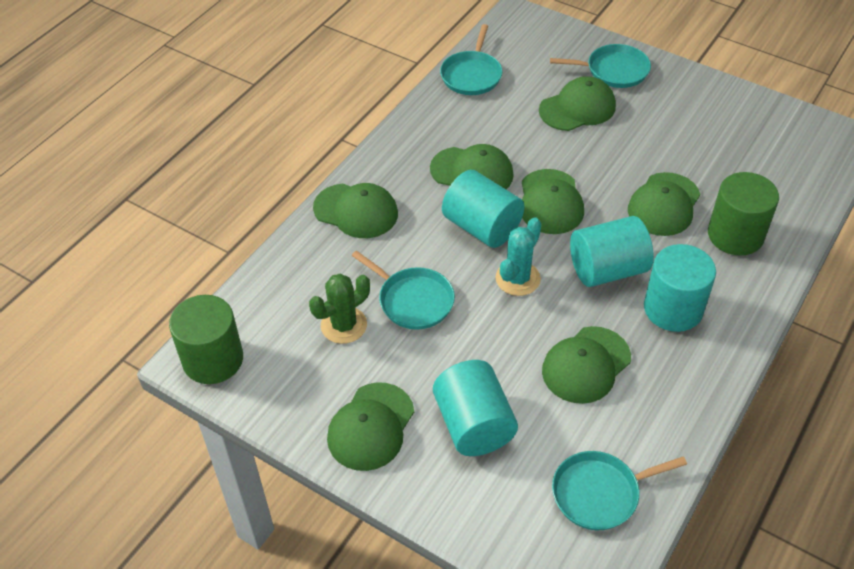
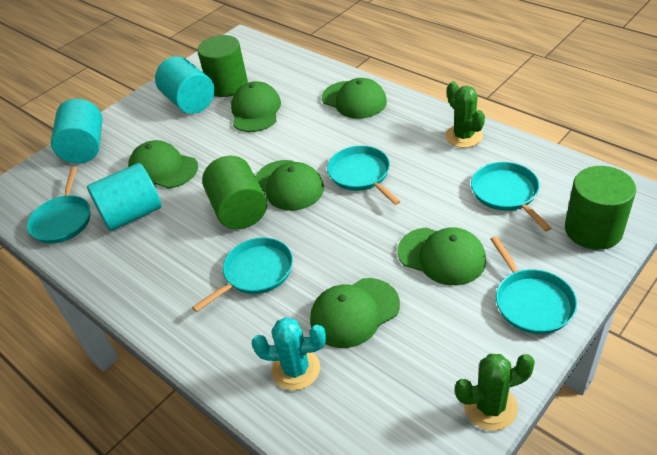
green cactus: [309,274,370,344] = 1 -> [445,81,485,148] [455,354,535,431] = 2
green cap: [313,183,398,238] [327,382,414,471] [430,144,514,189] [522,169,584,234] [539,76,616,131] [542,326,631,404] [628,172,700,236] = 7 -> [128,140,198,189] [231,81,281,132] [255,160,324,211] [310,278,400,348] [322,78,387,119] [398,227,486,285] = 6
green cylinder: [169,295,243,384] [708,172,779,256] = 2 -> [197,35,248,97] [202,156,268,229] [565,166,636,250] = 3
turquoise cylinder: [433,360,518,456] [442,170,525,248] [570,216,654,287] [644,244,716,332] = 4 -> [51,99,103,163] [87,163,161,231] [155,56,214,114] = 3
turquoise pan: [352,251,455,330] [440,24,503,95] [550,44,651,88] [552,451,687,530] = 4 -> [27,167,90,244] [192,237,293,312] [327,146,401,205] [471,162,551,231] [490,236,577,334] = 5

